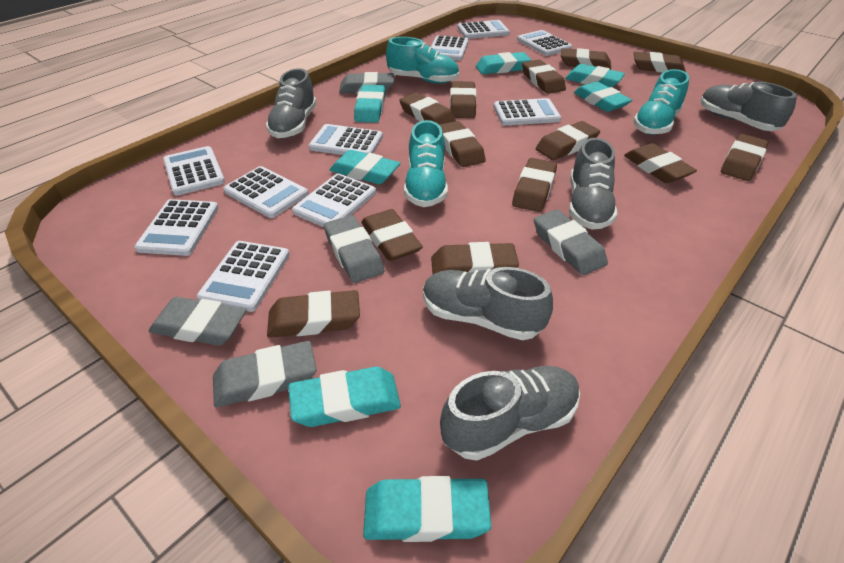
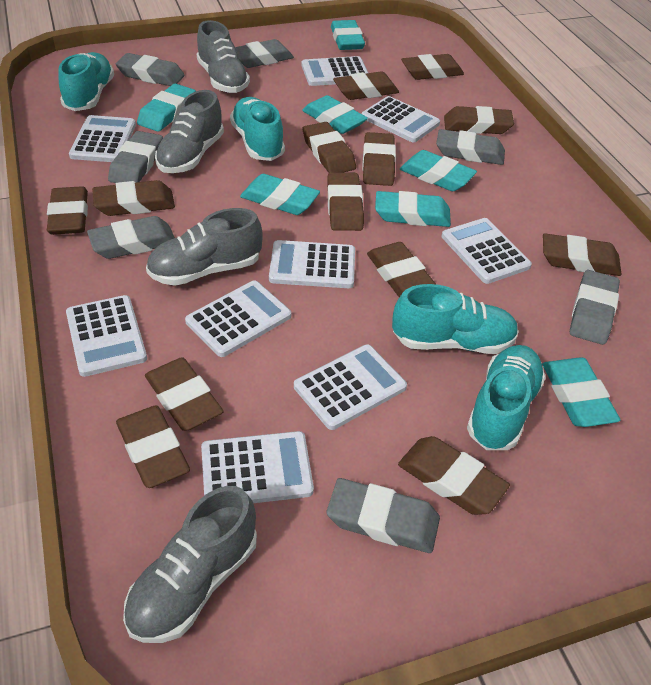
grey eraser: [149,297,246,346] [213,341,317,407] [324,215,384,283] [339,72,394,94] [534,209,608,275] = 5 -> [87,216,175,259] [108,131,163,183] [116,53,185,86] [235,39,294,68] [327,478,440,553] [436,129,505,165] [570,270,620,345] = 7
grey shoe: [266,68,317,138] [423,267,553,340] [440,366,580,461] [569,138,617,230] [700,82,797,131] = 5 -> [123,486,257,643] [146,208,263,286] [155,90,224,173] [197,20,250,93] = 4
turquoise shoe: [386,37,459,84] [404,120,448,207] [633,69,689,135] = 3 -> [58,52,114,111] [230,97,285,161] [392,284,519,354] [467,345,546,450] = 4
white calculator: [134,199,219,256] [163,146,225,196] [197,241,289,312] [223,166,308,218] [292,173,376,227] [309,124,383,155] [431,35,469,61] [457,20,510,39] [494,98,561,125] [517,30,572,56] = 10 -> [66,295,147,377] [69,115,136,162] [185,280,291,357] [201,431,314,503] [269,240,355,288] [294,344,407,430] [302,56,368,86] [362,96,440,142] [442,218,532,284] = 9

